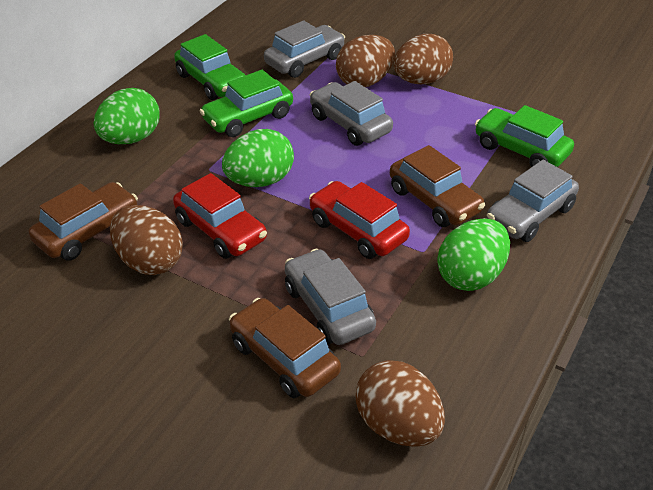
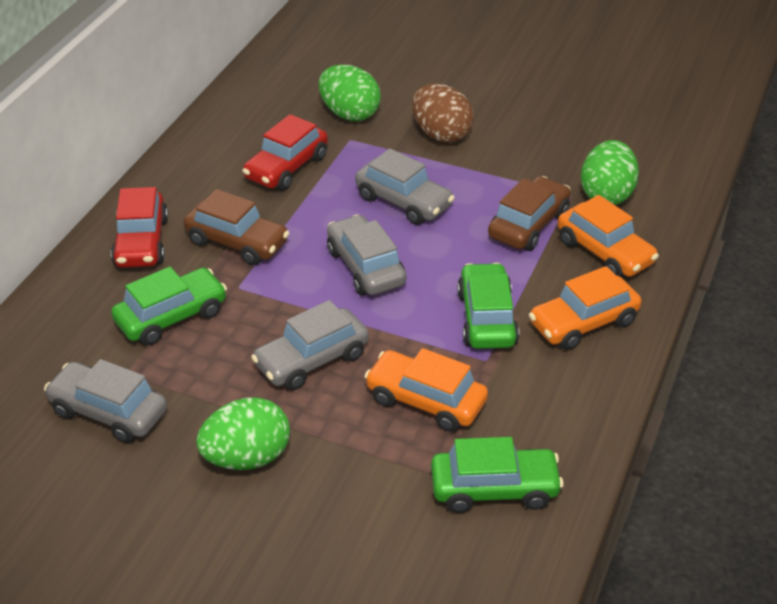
brown car: [29,182,138,261] [229,298,341,398] [390,145,485,227] = 3 -> [184,189,289,266] [488,176,571,251] = 2
brown egg: [110,205,183,275] [336,35,395,87] [356,360,445,447] [394,34,453,84] = 4 -> [412,84,474,143] = 1
orange car: none = 0 -> [364,348,488,432] [529,266,642,350] [558,195,659,277] = 3

